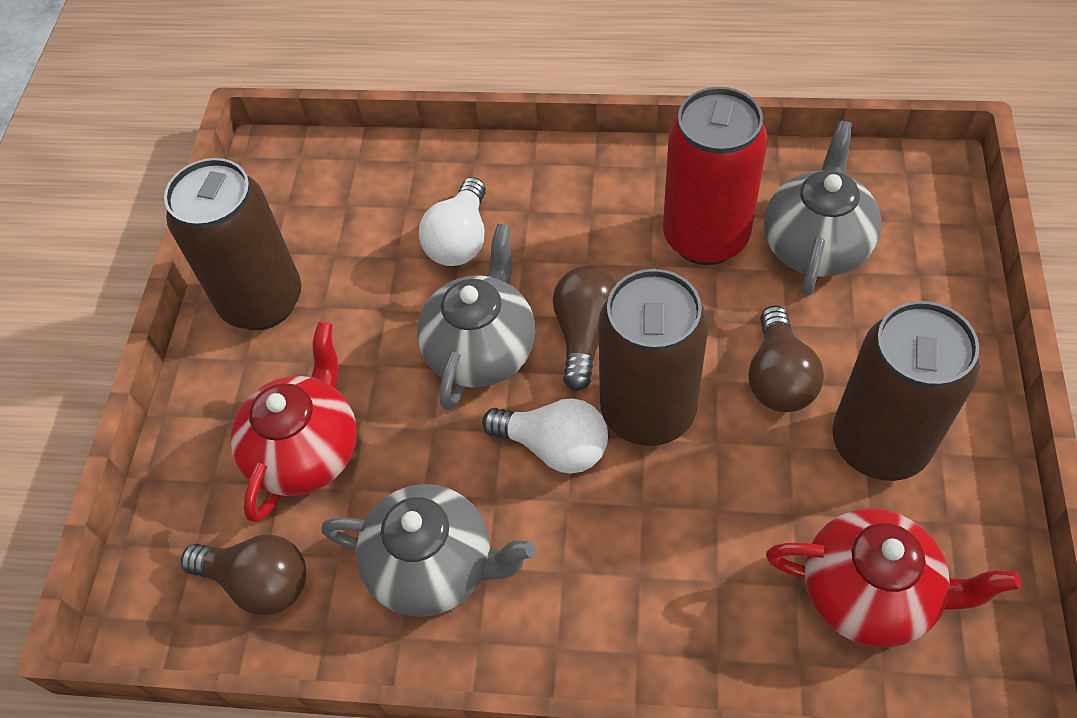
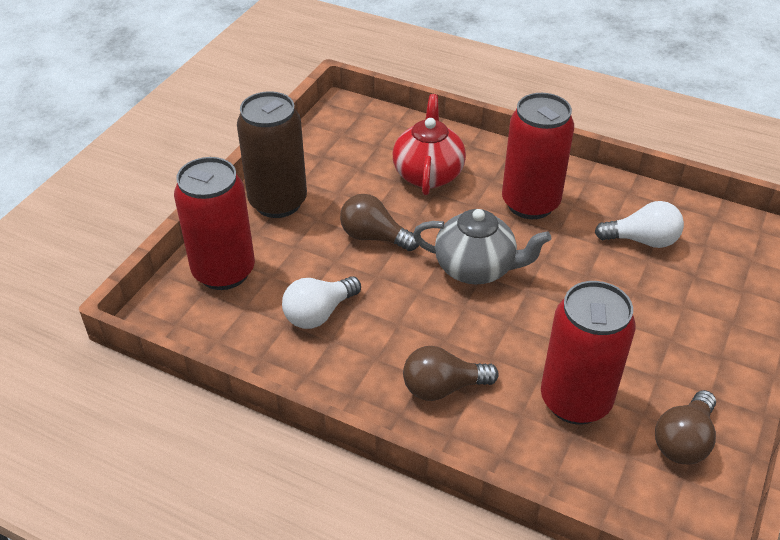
brown can: [164,158,301,330] [598,269,709,446] [832,301,980,481] = 3 -> [237,91,307,218] = 1
grey teapot: [321,484,536,617] [417,224,536,411] [764,121,881,296] = 3 -> [413,209,551,284] = 1
red can: [663,87,768,265] = 1 -> [174,157,255,290] [502,93,574,219] [541,281,636,425] = 3
red teapot: [230,321,357,523] [766,508,1021,648] = 2 -> [393,94,466,195] = 1

